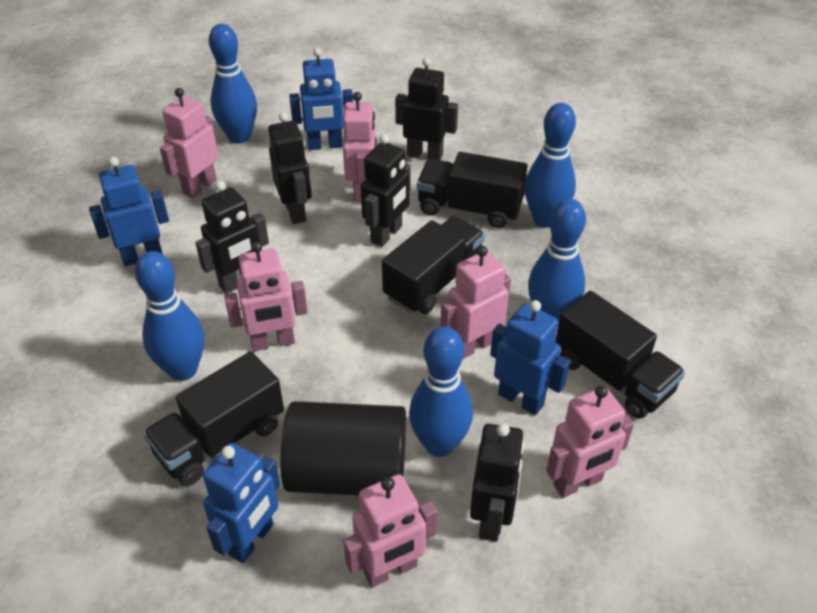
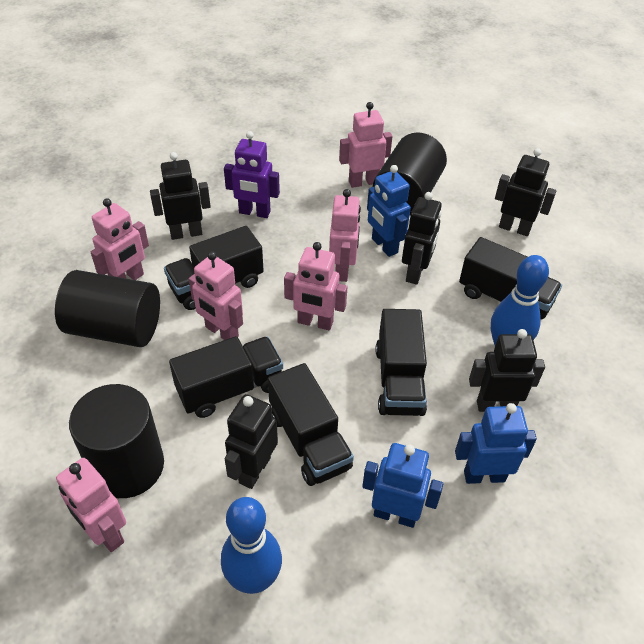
black cylinder: [280,401,406,496] = 1 -> [55,270,160,347] [69,384,164,498] [373,132,447,215] = 3
black truck: [143,351,284,486] [382,216,485,314] [417,152,527,228] [555,291,685,419] = 4 -> [164,226,264,310] [169,336,283,418] [268,363,354,486] [376,309,427,416] [459,237,562,320] = 5
blue bowling pin: [135,251,204,381] [209,24,257,144] [409,326,473,457] [525,103,576,228] [528,199,586,325] = 5 -> [221,497,282,594] [491,255,549,345] = 2
blue robot: [89,157,169,266] [203,443,280,563] [289,48,353,150] [490,300,570,415] = 4 -> [362,443,443,528] [367,165,411,257] [455,403,537,484] = 3
purple robot: none = 0 -> [224,131,280,218] = 1

